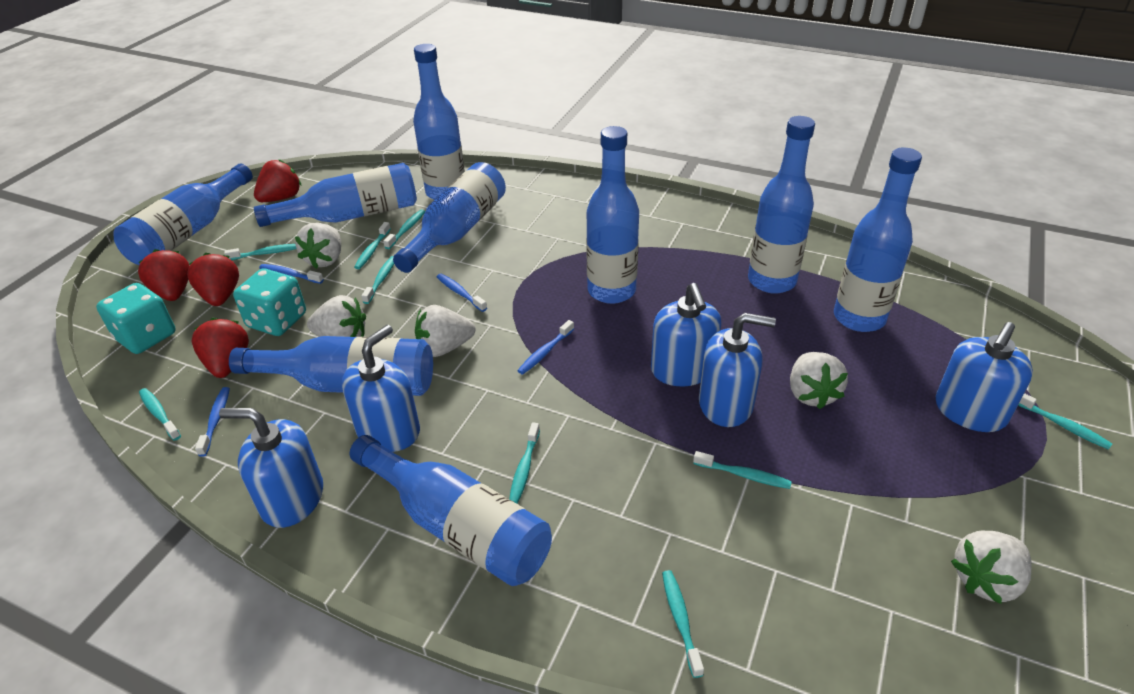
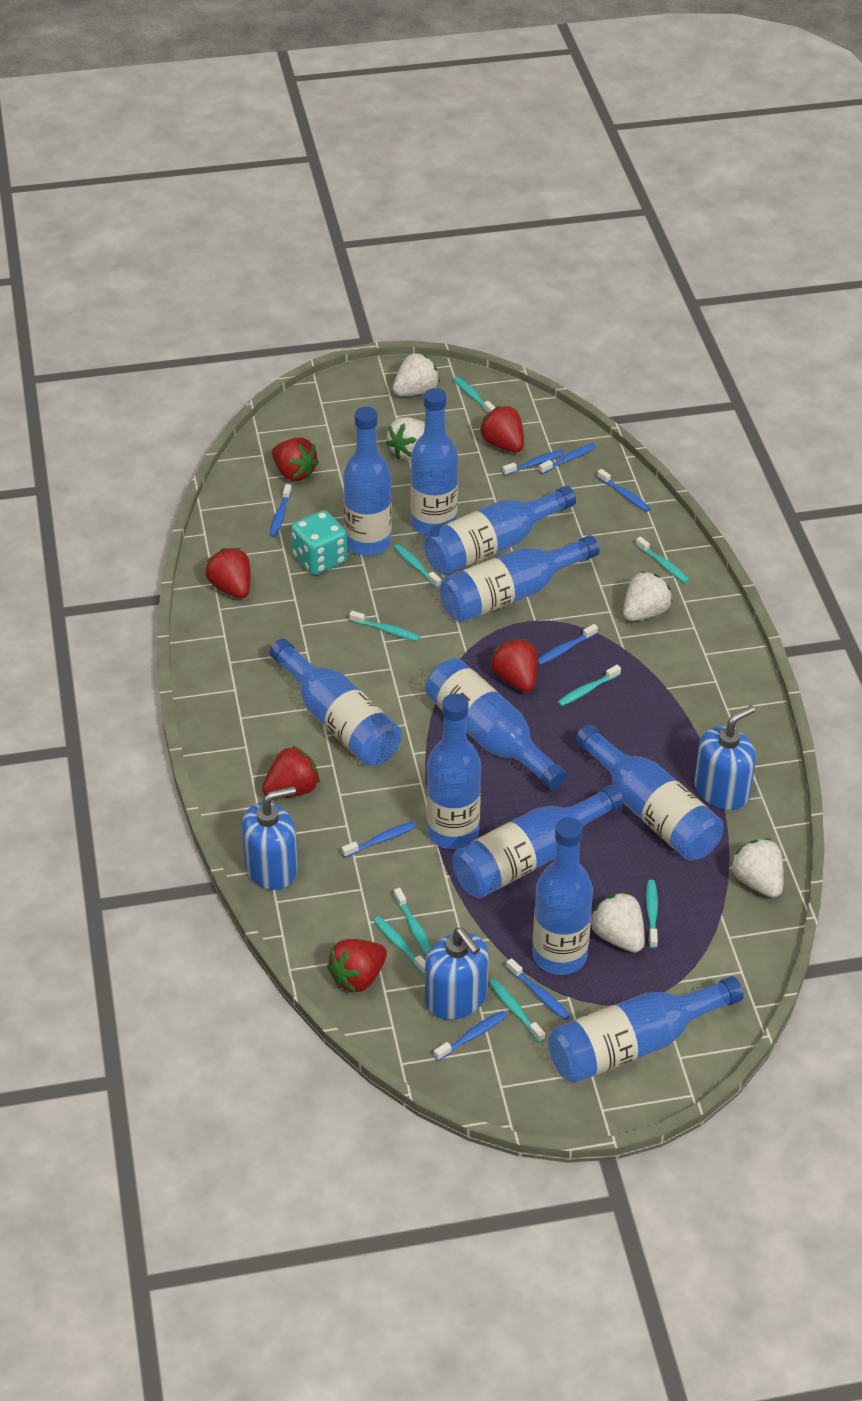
blue bottle: [114,164,253,265] [229,336,433,396] [254,163,417,227] [350,435,552,586] [393,162,506,273] [413,44,465,200] [586,126,639,304] [748,116,815,294] [834,147,922,332] = 9 -> [269,638,402,766] [343,407,392,556] [411,388,458,536] [424,486,576,575] [426,658,567,791] [426,694,481,849] [440,535,599,622] [452,785,624,898] [532,817,593,975] [548,976,744,1083] [575,724,723,861] = 11
blue soap dispenser: [219,408,323,528] [342,325,420,452] [651,283,721,386] [699,313,776,427] [936,322,1033,432] = 5 -> [242,786,298,890] [425,928,489,1020] [694,705,756,810] = 3
blue toothbrush: [195,387,230,457] [259,264,324,284] [437,274,487,312] [517,320,574,374] = 4 -> [270,484,292,537] [342,821,417,858] [434,1011,507,1061] [502,450,565,476] [506,958,570,1020] [537,624,598,665] [539,443,596,474] [597,469,651,512] = 8
red strawberry: [138,249,189,301] [187,253,239,306] [192,318,249,378] [254,159,301,202] = 4 -> [205,548,251,598] [262,746,320,798] [272,438,319,481] [327,939,387,993] [479,406,524,452] [491,639,537,692] = 6
turquoise dice: [96,283,176,354] [233,269,306,336] = 2 -> [291,510,347,575] = 1

